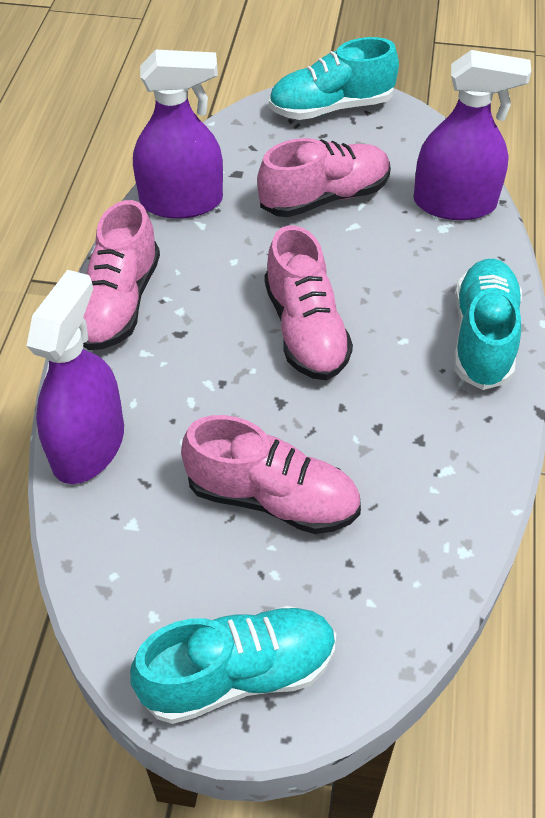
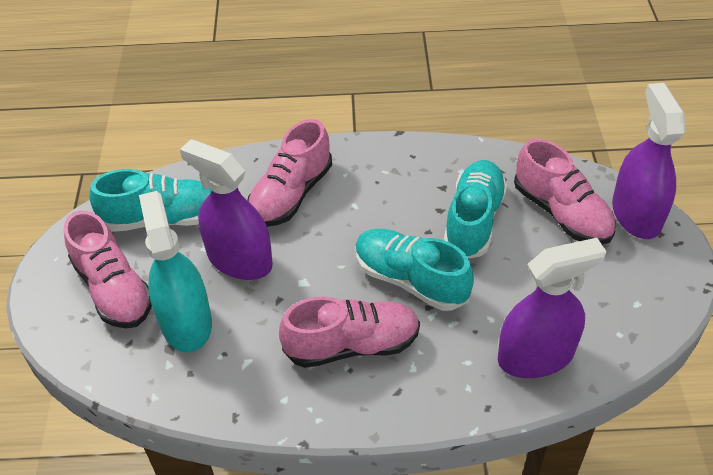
turquoise spray bottle: none = 0 -> [139,191,212,352] = 1

